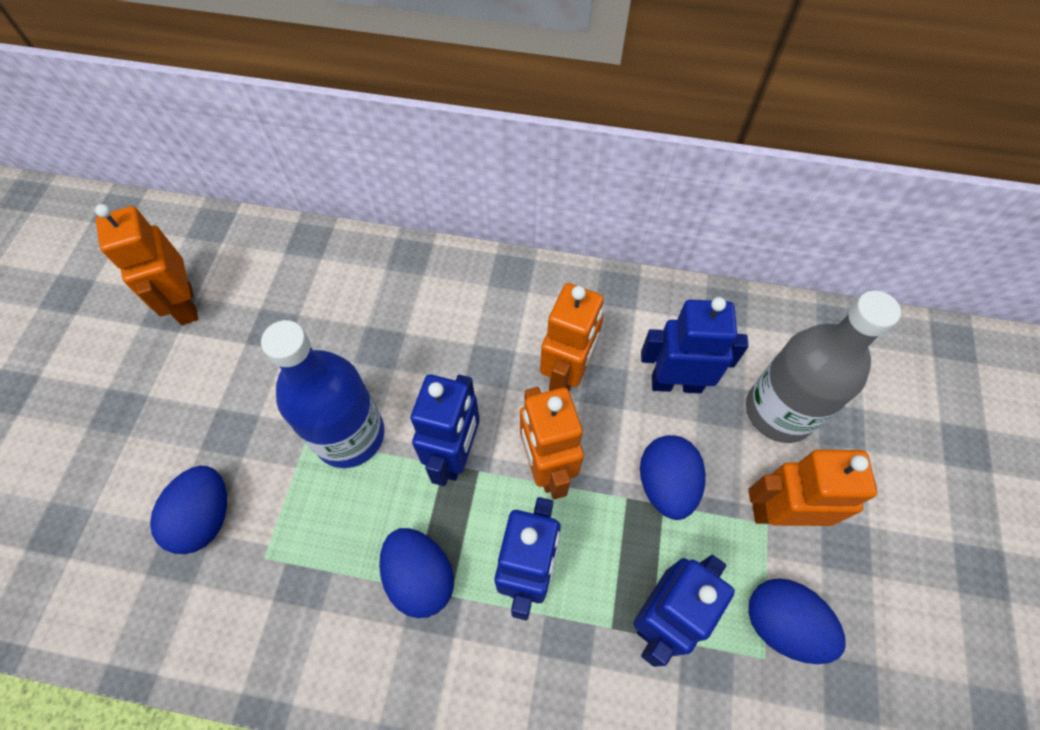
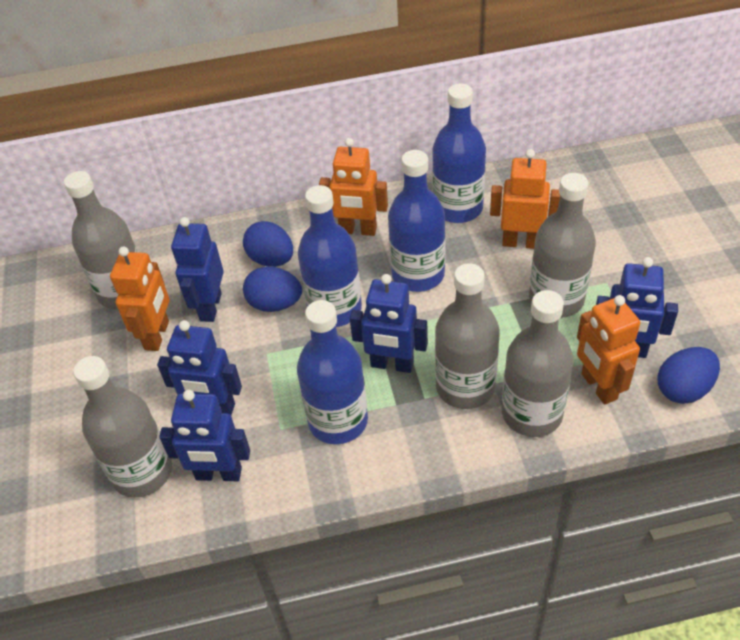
blue bottle: [261,320,384,468] = 1 -> [297,300,368,444] [298,185,362,327] [388,150,446,292] [432,84,486,223] = 4
blue egg: [150,466,227,554] [379,528,454,618] [640,435,706,520] [748,578,846,664] = 4 -> [243,221,293,267] [243,267,302,312] [657,347,720,404] = 3
blue robot: [411,374,480,486] [495,497,561,620] [633,555,735,667] [641,297,749,393] = 4 -> [157,320,242,415] [159,390,250,481] [171,217,224,322] [350,274,428,373] [596,257,678,358] = 5
grey bottle: [746,290,901,443] = 1 -> [64,171,137,309] [73,356,172,498] [435,263,500,409] [502,290,574,437] [529,173,596,318] = 5

